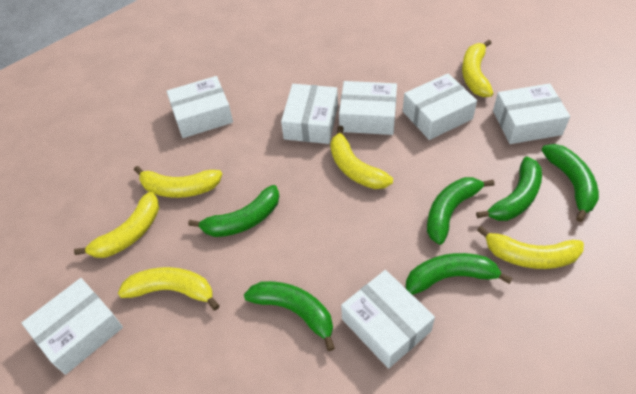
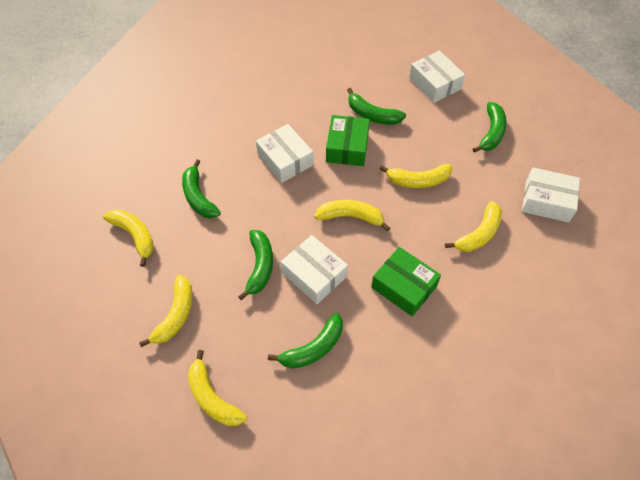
green banana: [188,185,279,237] [244,281,335,351] [406,253,513,295] [427,177,494,245] [476,157,542,221] [542,144,599,222] = 6 -> [182,159,221,218] [238,230,273,300] [268,313,343,369] [347,88,406,125] [473,102,507,153] = 5
green box: none = 0 -> [326,115,370,166] [371,247,441,316] = 2
white box: [22,278,123,375] [166,76,233,138] [281,84,338,144] [339,81,397,135] [341,270,435,369] [403,73,477,140] [493,83,570,144] = 7 -> [256,124,314,183] [281,235,348,304] [409,51,465,103] [522,168,580,223] = 4

